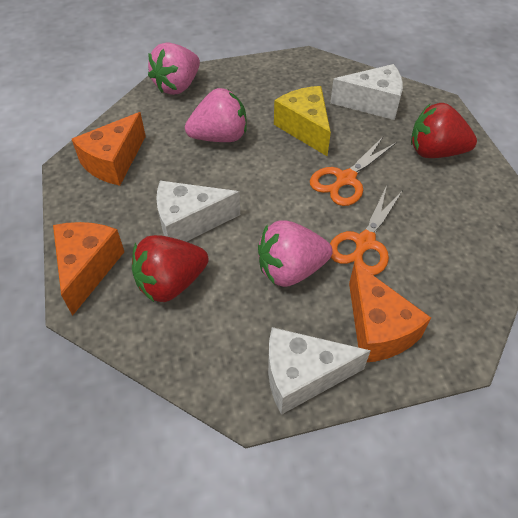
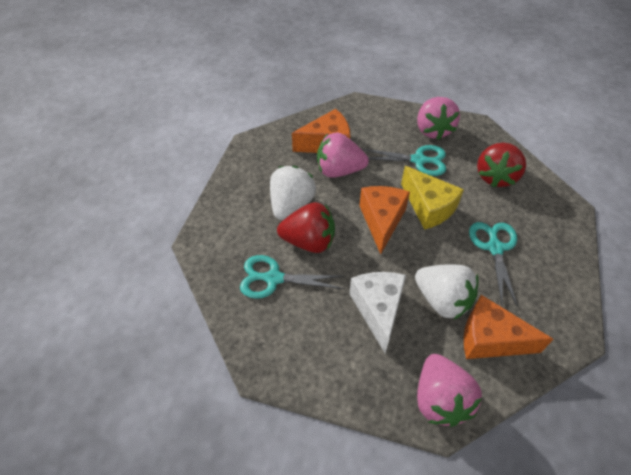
orange scissors: [310,137,397,206] [330,186,403,275] = 2 -> none = 0
turquoise scissors: none = 0 -> [240,255,344,299] [362,145,446,176] [469,222,518,308] = 3
white cheese: [156,181,240,242] [268,327,371,415] [330,64,403,120] = 3 -> [349,272,406,353] = 1
white strawberry: none = 0 -> [270,166,316,220] [415,264,479,319] = 2

